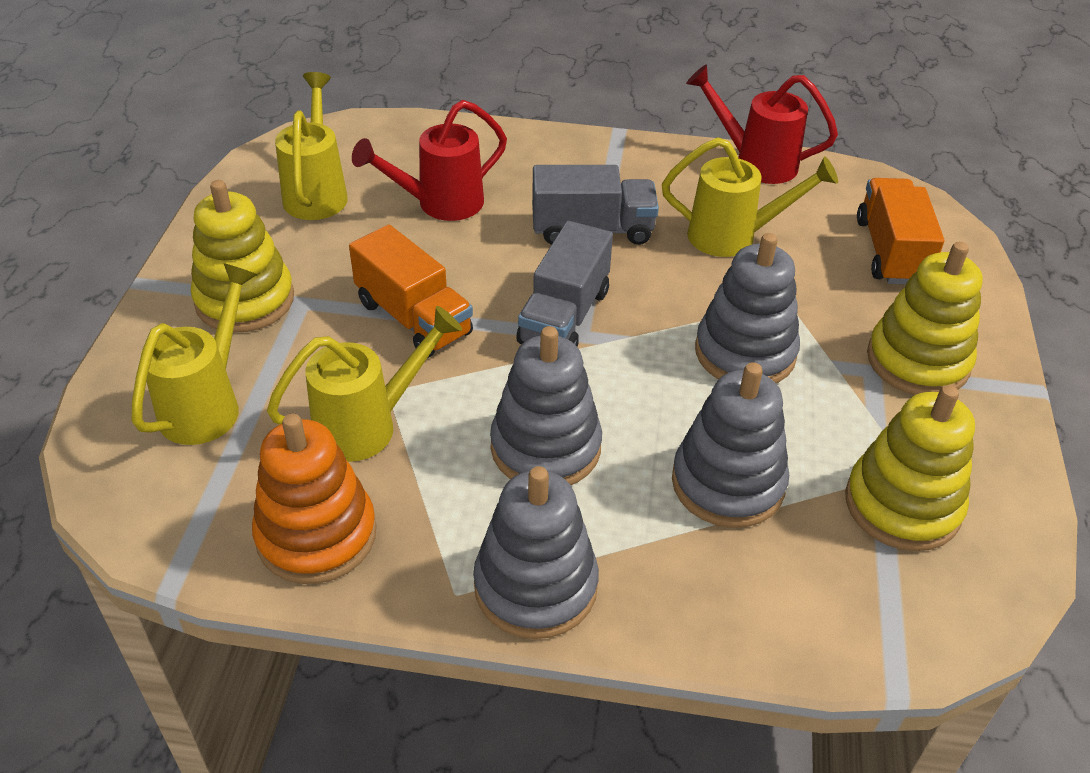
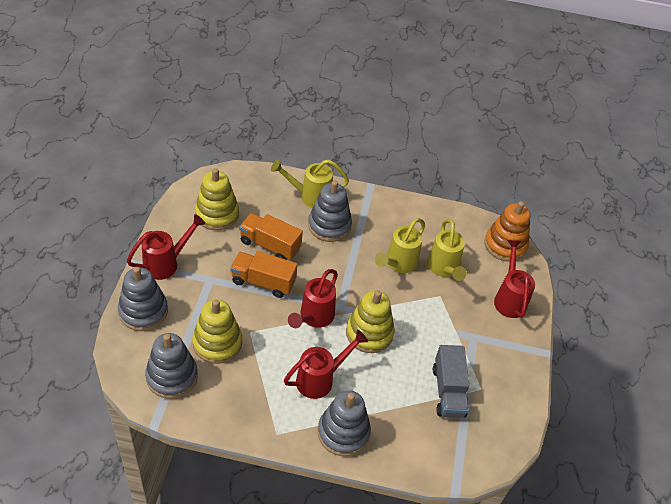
grey truck: [517,221,613,347] [532,165,659,245] = 2 -> [433,345,469,418] = 1
red watering can: [352,100,507,221] [686,65,838,184] = 2 -> [127,214,205,280] [284,330,368,399] [288,269,338,328] [494,240,535,318] = 4
yellow watering can: [132,263,257,445] [267,306,462,462] [275,72,348,220] [662,137,838,257] = 4 -> [271,159,349,208] [375,218,425,273] [427,219,467,281] = 3

